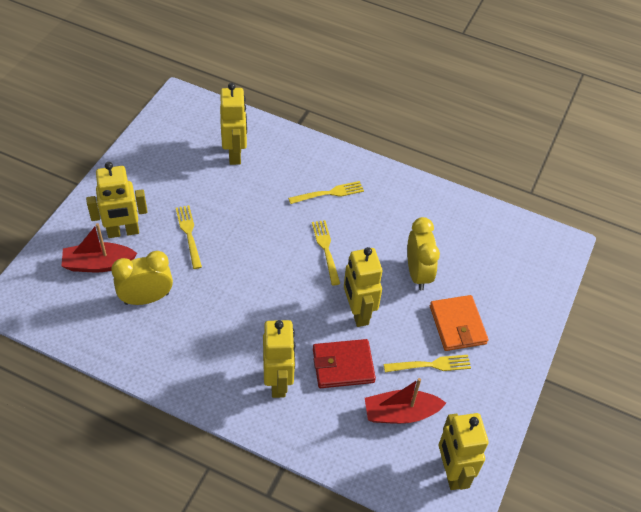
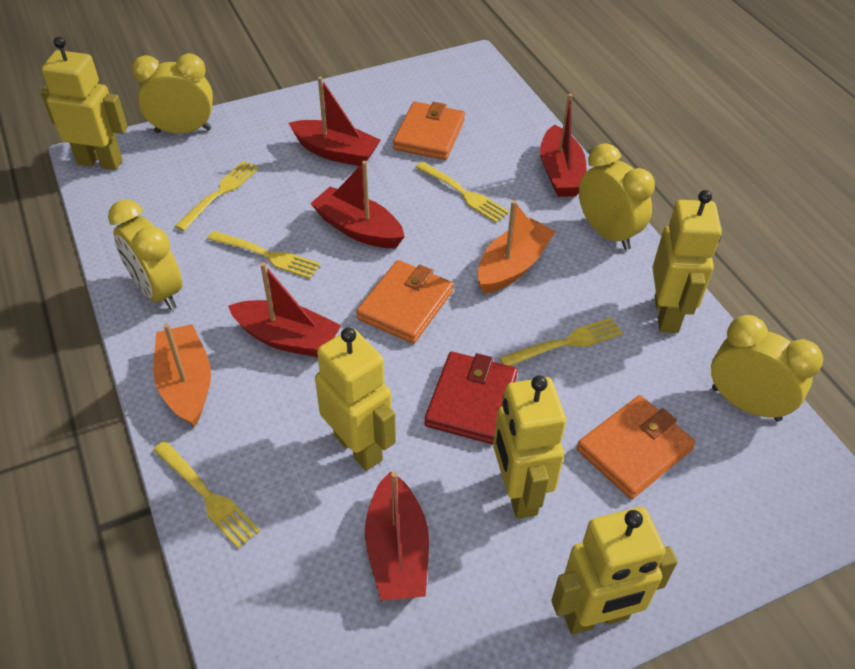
orange boat: none = 0 -> [153,323,211,427] [477,200,556,294] = 2
orange wallet: [430,295,488,351] = 1 -> [356,260,453,344] [393,102,465,160] [577,395,695,499] = 3
red boat: [61,223,137,272] [365,378,446,424] = 2 -> [228,262,341,357] [289,77,381,166] [310,161,405,248] [365,471,429,601] [540,94,586,197] = 5
yellow clock: [111,251,173,305] [407,217,440,291] = 2 -> [108,199,182,310] [132,53,213,134] [579,143,655,250] [711,315,823,422] = 4
yellow fork: [176,205,202,269] [288,181,364,204] [312,220,340,286] [384,355,471,372] = 4 -> [153,441,260,549] [175,161,259,231] [207,231,321,279] [415,161,509,223] [499,317,623,366] = 5

